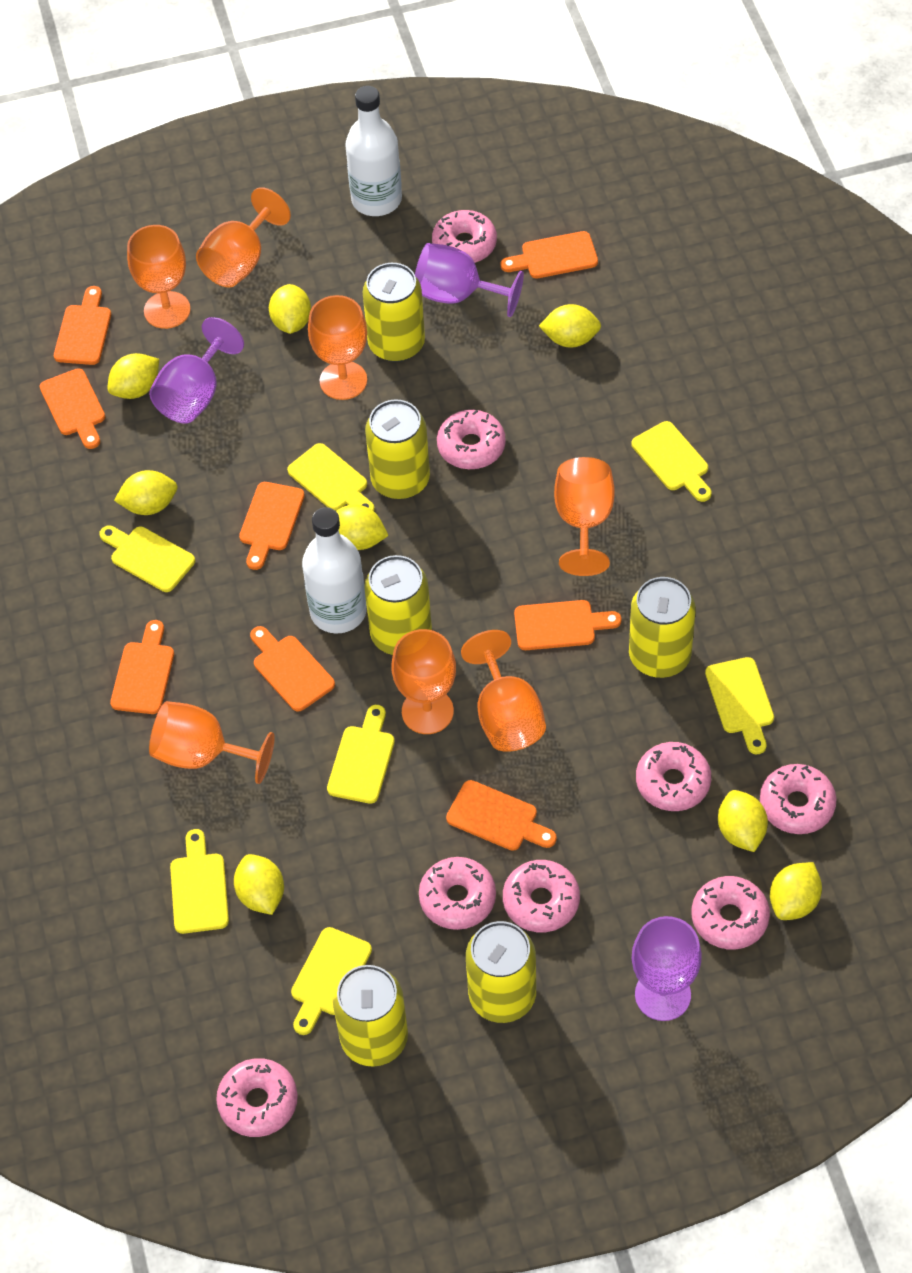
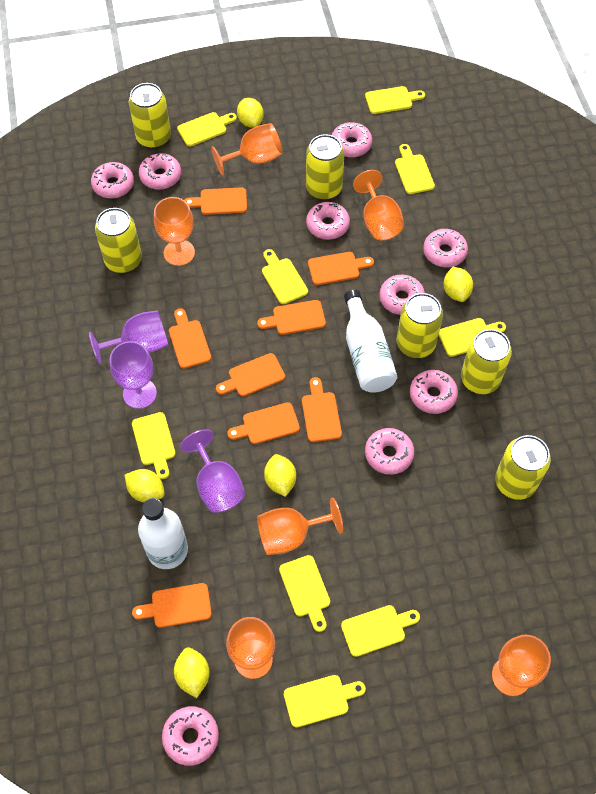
orange goblet: [127,225,191,329] [149,701,275,784] [196,187,291,287] [308,295,367,400] [391,629,456,734] [461,630,546,752] [554,457,615,576] = 7 -> [154,197,195,266] [211,123,282,176] [226,617,275,679] [257,498,343,555] [353,170,404,240] [492,635,551,696] = 6
pink donut: [216,1058,298,1137] [419,857,496,930] [432,210,497,263] [437,410,506,469] [503,860,580,932] [636,742,711,811] [692,876,770,950] [760,764,837,834] = 8 -> [91,162,134,199] [139,153,181,190] [162,706,219,766] [306,202,350,240] [332,122,372,157] [365,428,414,475] [379,275,425,315] [410,370,458,414] [423,229,468,267] = 9
yellow cutting board: [99,525,195,592] [170,829,229,934] [287,443,375,511] [291,927,372,1035] [327,705,395,804] [631,421,712,502] [705,657,774,754] = 7 -> [132,412,176,479] [177,112,237,146] [262,249,308,304] [279,555,330,632] [284,675,366,727] [341,605,420,657] [365,86,425,114] [395,144,435,194] [439,318,506,357] = 9
yellow lemon: [108,353,159,399] [114,470,178,515] [234,854,284,915] [269,284,311,334] [336,504,389,550] [539,304,601,348] [718,790,768,852] [770,862,822,920] = 8 -> [125,469,165,502] [174,647,210,698] [237,98,264,128] [264,454,296,497] [444,267,473,302] = 5

